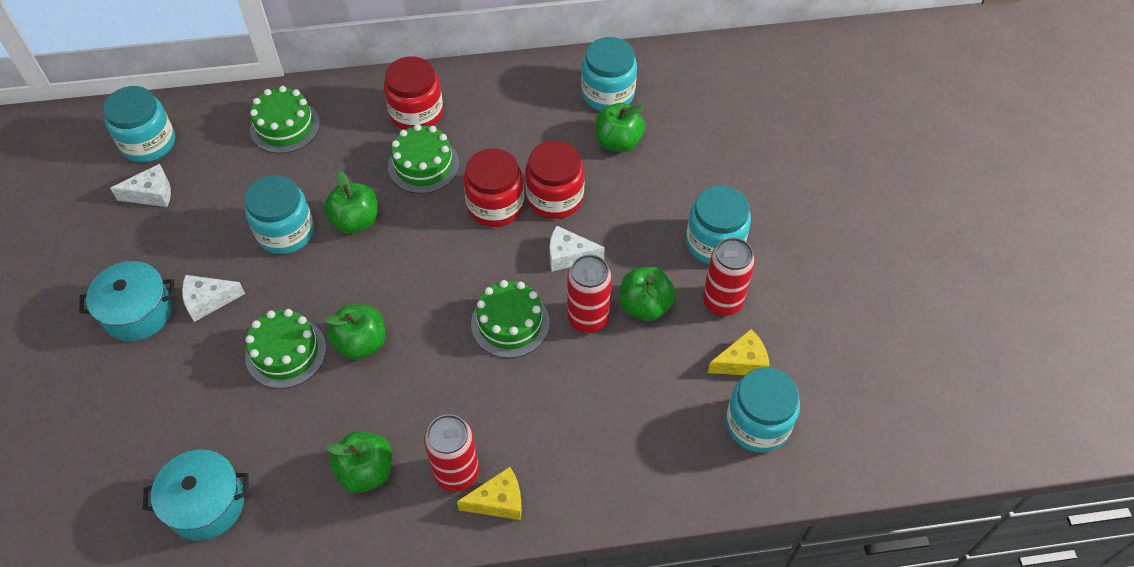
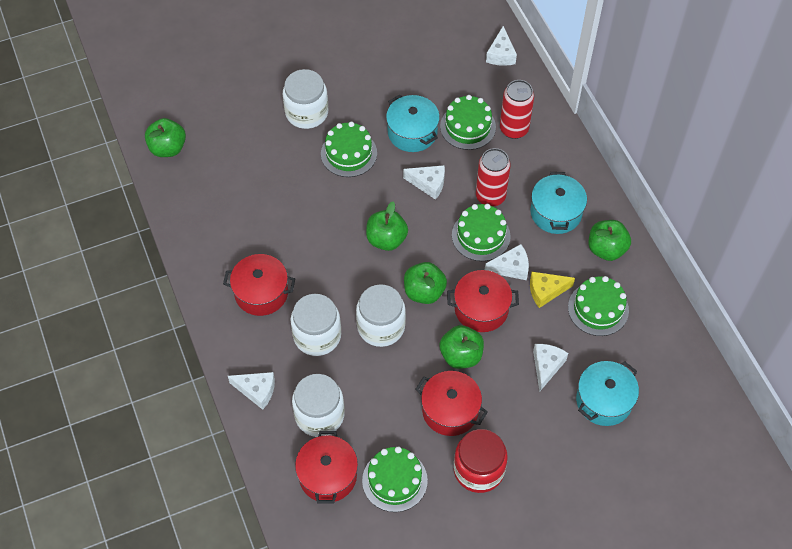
green cake: [245,309,326,389] [250,86,320,154] [388,124,459,194] [471,280,550,358] = 4 -> [321,121,377,177] [362,446,428,512] [440,95,496,150] [452,204,511,261] [568,276,629,336] = 5
red can: [424,414,479,492] [568,255,612,333] [703,238,755,316] = 3 -> [476,148,511,207] [500,80,534,139] = 2
red jar: [384,56,443,130] [463,148,524,227] [525,141,584,219] = 3 -> [454,429,508,493] = 1
red pot: none = 0 -> [223,254,295,316] [295,431,358,504] [415,371,488,436] [447,270,519,332] = 4
turquoise jar: [103,86,175,162] [245,175,314,254] [581,37,637,111] [686,186,751,264] [726,367,800,452] = 5 -> none = 0
turquoise pot: [79,261,174,341] [143,449,248,541] = 2 -> [386,95,440,152] [530,172,587,234] [576,361,639,426] = 3
white cheese: [110,164,171,207] [182,275,245,322] [550,226,605,272] = 3 -> [228,372,275,410] [403,165,445,200] [485,244,529,280] [486,26,517,66] [533,344,568,392] = 5
white jar: none = 0 -> [283,69,328,129] [291,294,341,356] [292,374,345,437] [356,284,406,347] = 4
yellow cheese: [457,467,522,520] [708,329,770,375] = 2 -> [530,272,575,308] = 1

